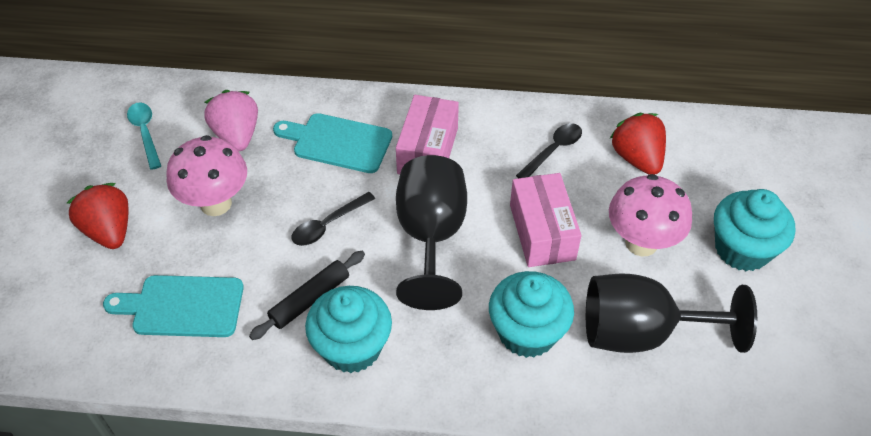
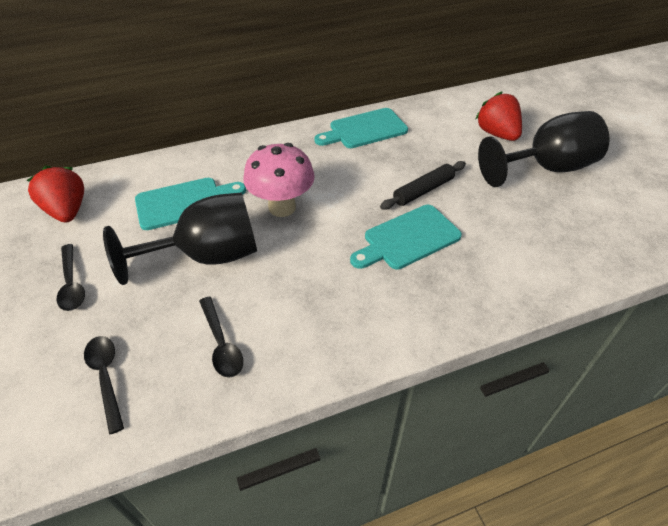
black spoon: [292,192,375,246] [516,123,582,178] = 2 -> [56,244,85,311] [84,336,124,434] [199,297,243,378] = 3
pink box: [396,95,459,174] [510,173,582,267] = 2 -> none = 0
pink mushroom: [166,135,247,216] [609,174,692,257] = 2 -> [243,143,315,217] = 1
pink strawberry: [204,90,258,151] = 1 -> none = 0
turquoise cupcake: [305,286,392,373] [489,271,574,358] [714,189,795,271] = 3 -> none = 0
turquoise cutting board: [103,275,244,337] [273,113,392,173] = 2 -> [135,178,246,230] [314,108,408,148] [350,205,462,270] = 3
turquoise spoon: [127,102,161,170] = 1 -> none = 0

